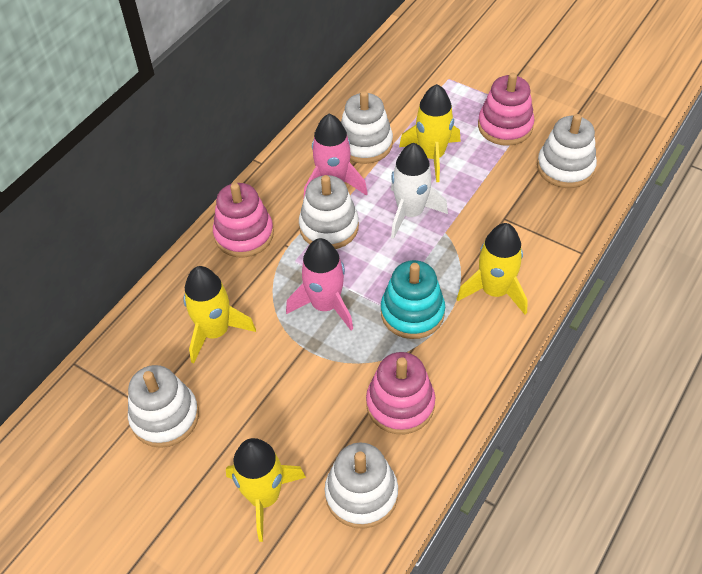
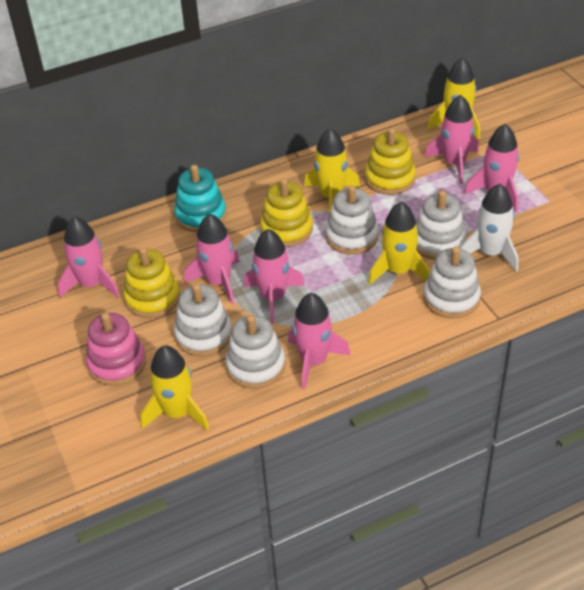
pink rocket: [286,238,353,330] [304,114,368,196] = 2 -> [57,216,120,298] [184,214,240,304] [244,229,305,324] [288,293,350,390] [425,95,479,184] [464,124,519,211] = 6
pink stacking toy: [213,183,274,257] [366,352,435,434] [478,73,534,146] = 3 -> [86,313,146,386] = 1
yellow stacking toy: none = 0 -> [123,247,180,318] [260,179,313,247] [365,128,416,195] = 3

